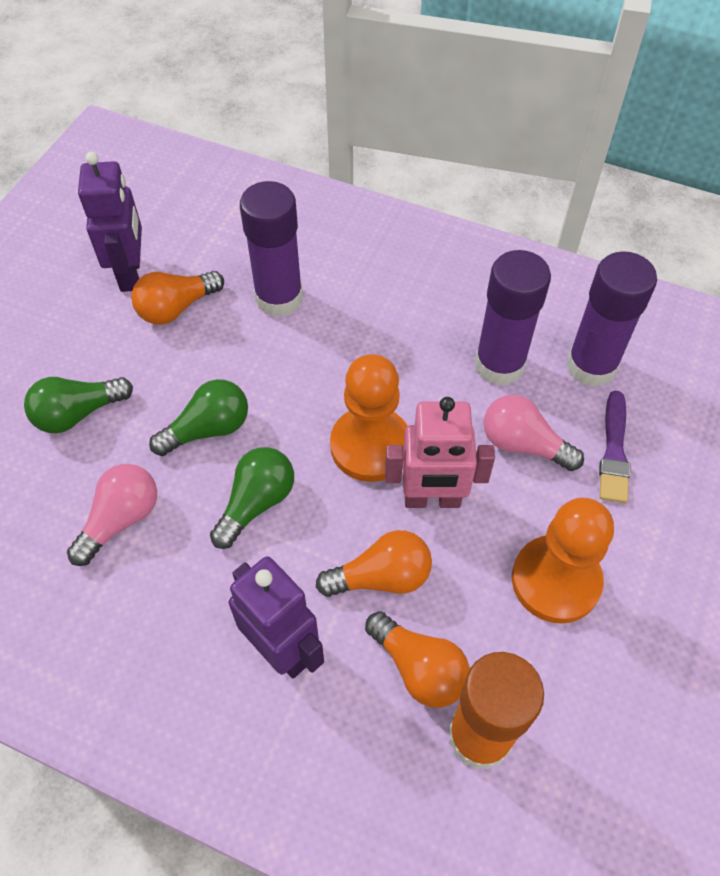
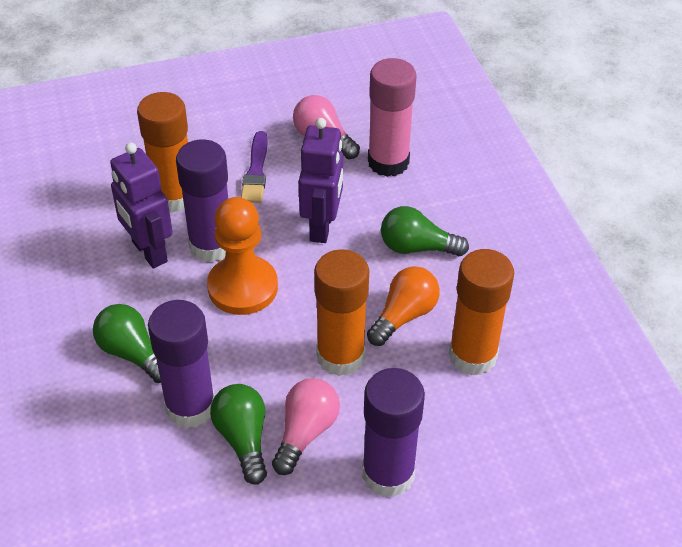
orange glue stick: [448,652,544,770] = 1 -> [137,92,188,213] [314,249,369,376] [449,249,514,376] = 3
orange light bulb: [131,271,224,325] [316,530,432,597] [365,611,470,708] = 3 -> [367,266,440,346] = 1
orange pawn: [330,354,407,482] [512,498,614,624] = 2 -> [207,197,278,315] = 1
pink glue stick: none = 0 -> [368,58,417,177] = 1
pink robot: [385,397,495,508] = 1 -> none = 0

